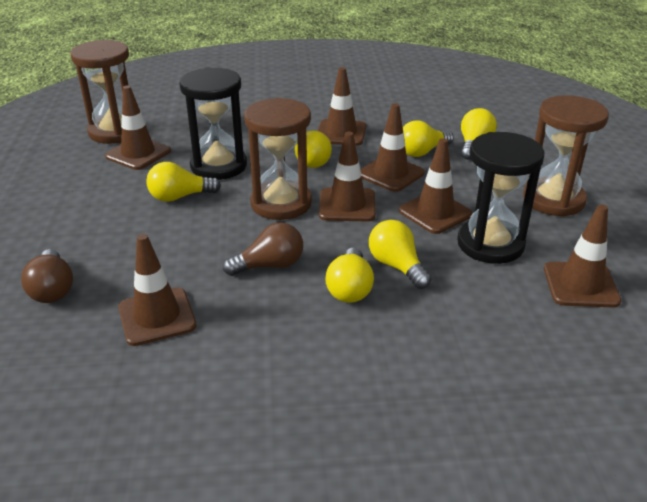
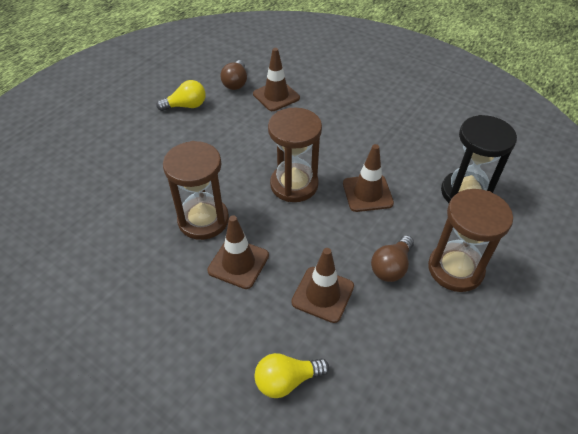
black hourglass: [179,67,247,180] [457,132,545,264] = 2 -> [441,115,517,203] = 1
brown traffic cone: [105,85,171,170] [118,234,197,346] [318,67,366,146] [319,132,376,222] [360,103,424,192] [399,138,473,234] [544,204,621,308] = 7 -> [207,215,269,289] [253,48,300,111] [291,248,354,323] [343,144,394,212] = 4
yellow light bulb: [146,162,221,202] [295,131,332,168] [325,248,374,303] [369,220,432,289] [403,120,454,157] [461,108,497,160] = 6 -> [156,80,206,111] [255,353,329,398] = 2

